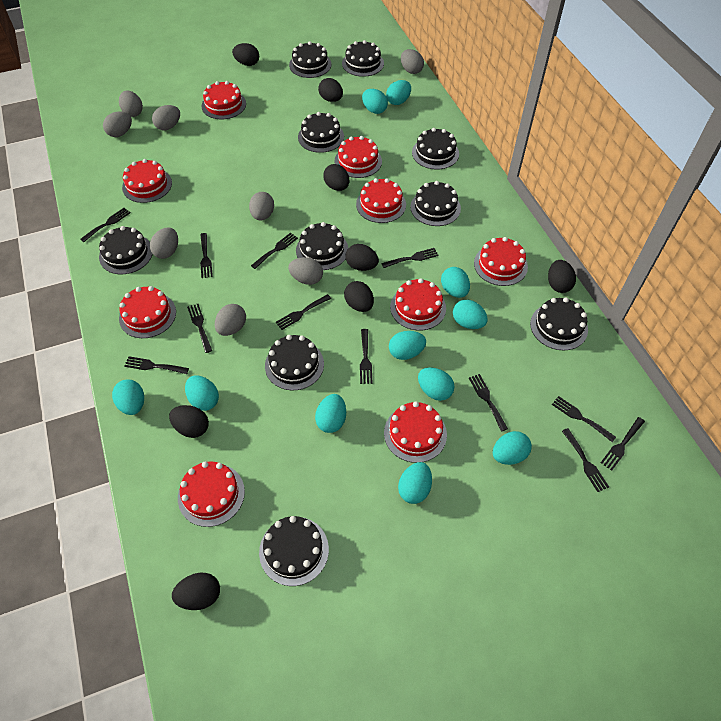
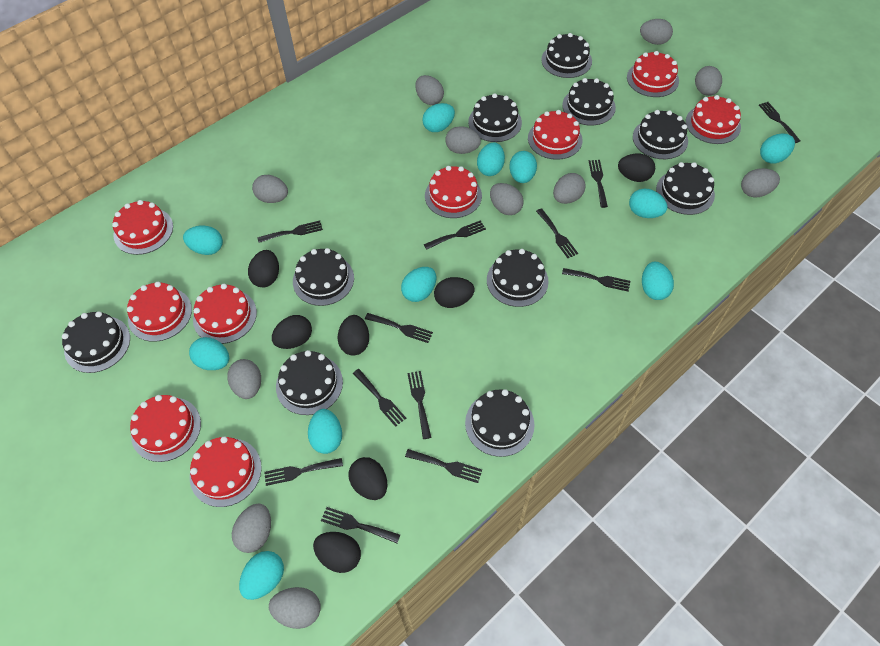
black egg: [169,405,209,438] [172,573,220,610] [232,43,259,66] [318,78,343,102] [323,164,349,191] [344,281,374,312] [345,244,379,271] [548,260,576,293] = 8 -> [248,250,279,287] [272,315,312,349] [313,532,361,573] [338,315,369,356] [348,457,387,500] [434,277,475,308] [618,154,655,182] = 7
grey egg: [103,111,132,137] [119,91,143,117] [150,227,178,259] [152,105,180,130] [215,304,246,336] [249,192,274,220] [288,257,323,285] [401,49,424,74] = 8 -> [227,359,261,399] [232,503,271,553] [252,175,288,203] [269,587,321,629] [415,75,444,105] [445,126,481,154] [490,183,524,215] [553,173,586,204] [640,19,673,45] [695,66,722,96] [741,168,780,197] = 11

